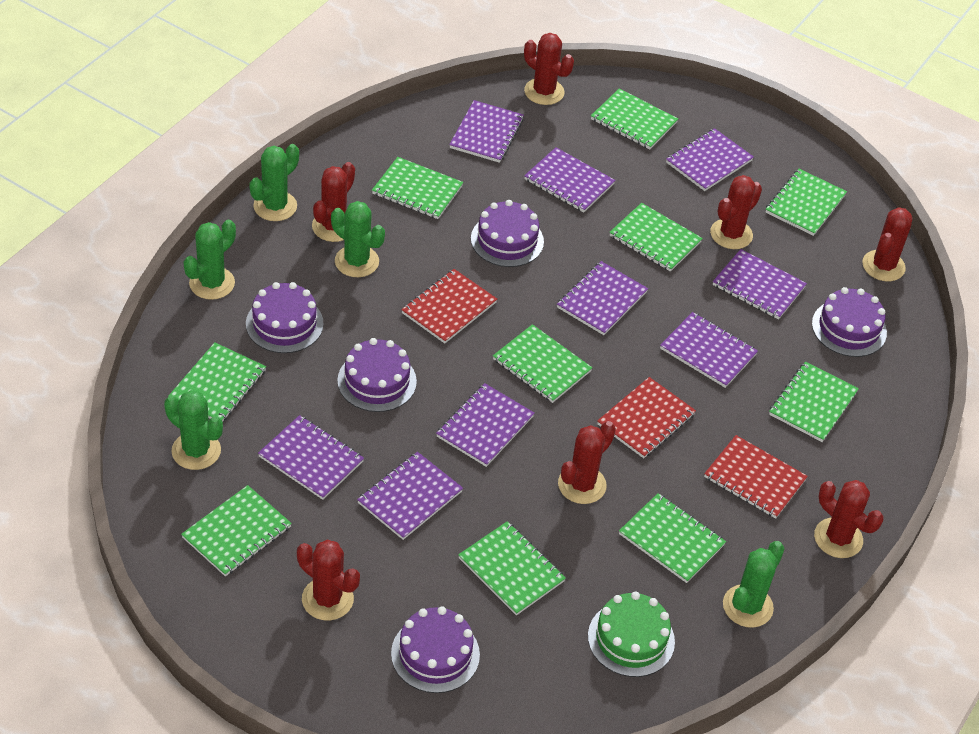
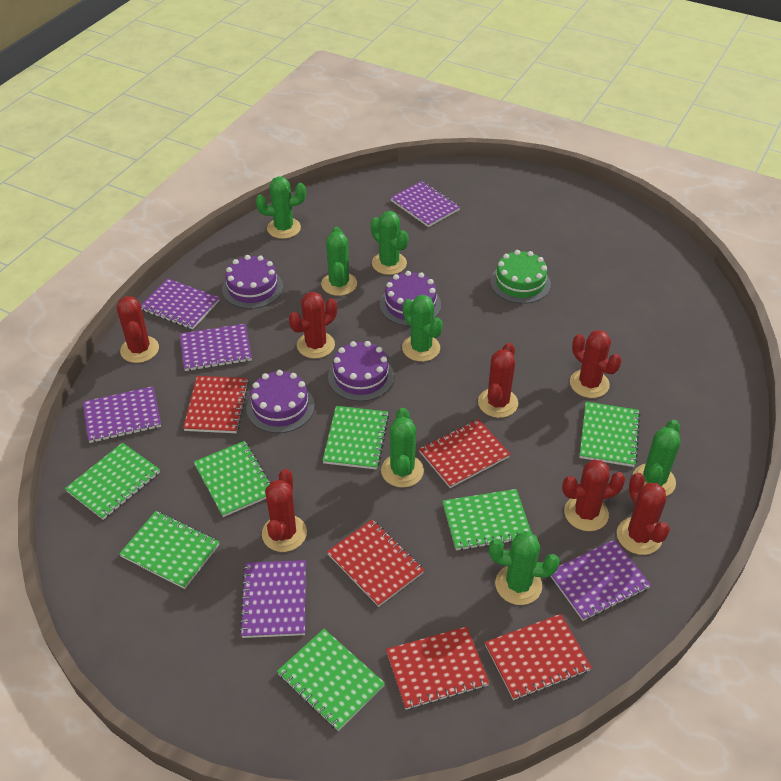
green cactus: [164,390,223,470] [183,220,236,300] [249,144,299,221] [331,201,385,277] [723,541,785,628] = 5 -> [256,176,306,239] [321,227,357,296] [371,211,409,275] [381,408,424,488] [402,295,443,362] [489,532,560,605] [633,420,680,496] = 7
green notebook: [168,342,266,422] [181,485,292,577] [372,157,463,219] [458,521,566,615] [493,324,592,403] [591,89,678,149] [609,203,703,272] [619,493,726,583] [766,169,847,236] [769,361,859,442] = 10 -> [65,443,160,520] [119,511,219,589] [194,441,271,517] [277,629,385,731] [322,406,389,470] [443,489,532,551] [579,402,640,467] = 7
purple cake: [246,282,324,353] [337,338,417,412] [391,606,480,693] [471,200,544,267] [812,287,887,357] = 5 -> [222,255,283,309] [246,370,315,433] [328,341,394,401] [380,271,441,326] = 4
purple notebook: [258,415,364,500] [357,452,463,540] [436,383,535,467] [449,100,524,163] [524,147,615,213] [557,261,648,335] [660,312,758,388] [666,128,754,191] [713,249,807,320] = 9 -> [83,386,161,443] [141,278,220,330] [180,324,252,371] [239,560,306,638] [390,181,460,227] [550,540,651,621] = 6
red notebook: [401,269,497,344] [597,377,696,458] [704,435,808,519] = 3 -> [183,376,249,433] [327,519,424,607] [386,626,489,710] [419,419,511,488] [485,614,592,700] = 5

